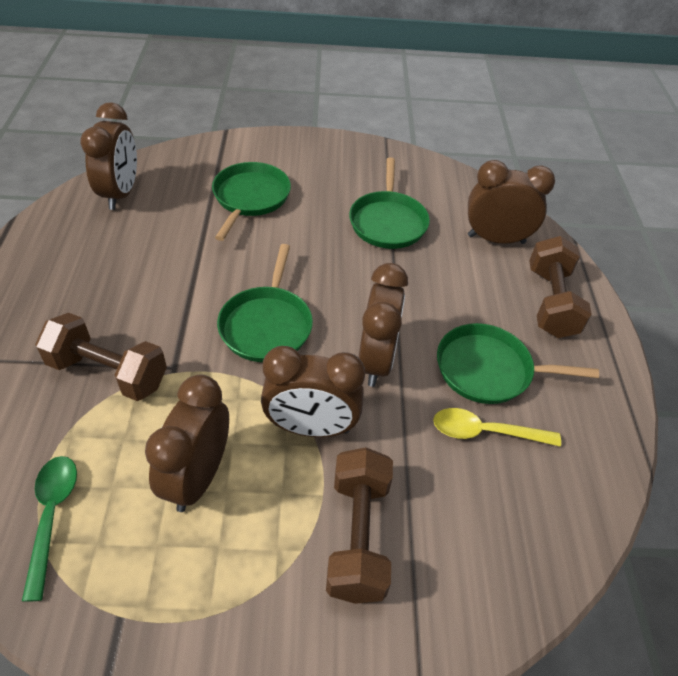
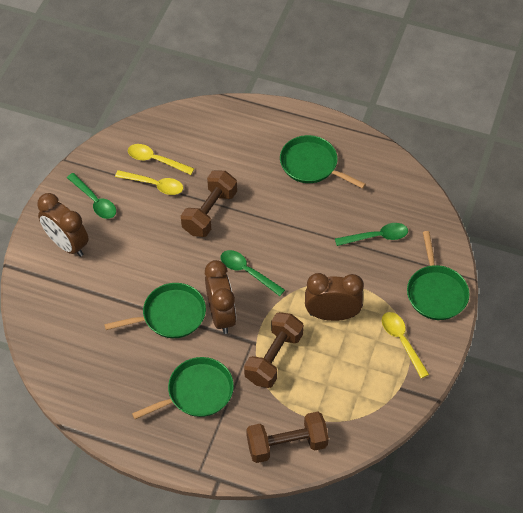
brown clock: [80,102,137,210] [145,375,229,512] [261,346,365,437] [358,263,408,387] [468,160,555,244] = 5 -> [37,193,89,257] [205,260,236,334] [305,273,364,321] = 3
green spoon: [22,456,77,602] = 1 -> [67,173,116,219] [221,250,285,296] [335,223,408,246] = 3
yellow spoon: [433,408,561,447] = 1 -> [115,170,183,195] [128,144,194,175] [382,312,429,378] = 3

